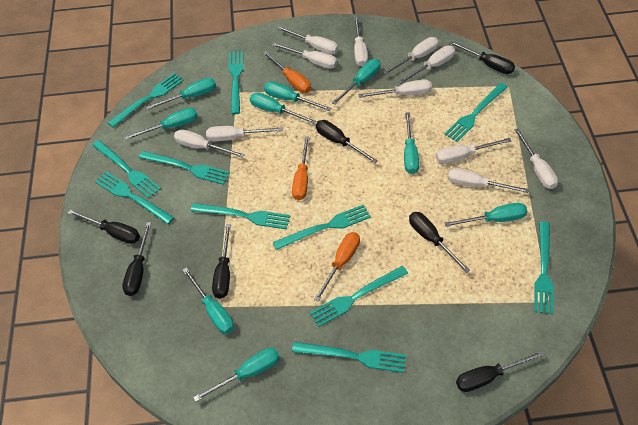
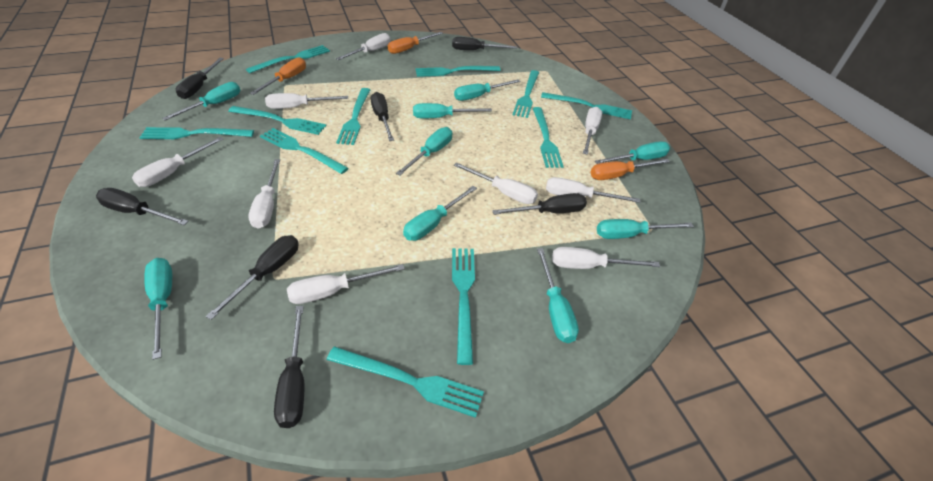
white screwdriver: [174,129,245,158] [206,126,283,142] [272,43,337,69] [277,26,339,54] [354,16,368,67] [358,79,432,98] [383,37,439,75] [399,46,455,84] [436,138,511,164] [448,168,530,193] [514,129,558,189] = 11 -> [132,137,223,187] [248,159,280,229] [265,93,348,109] [287,264,405,304] [336,33,391,60] [454,162,538,204] [546,177,640,203] [552,247,660,269] [583,107,602,155] = 9

